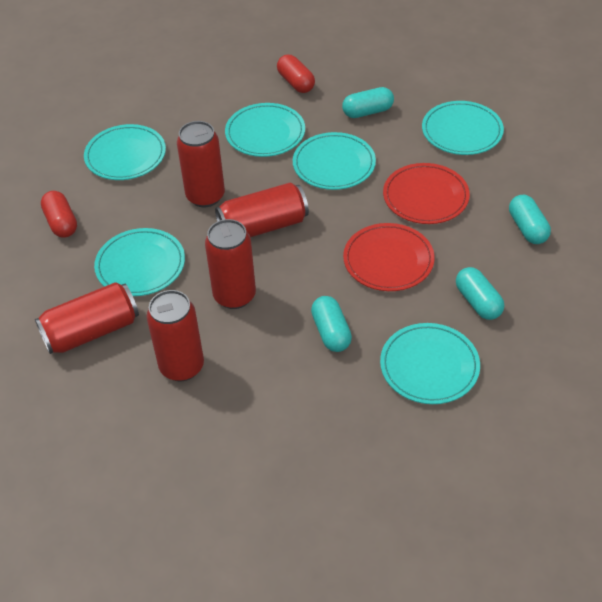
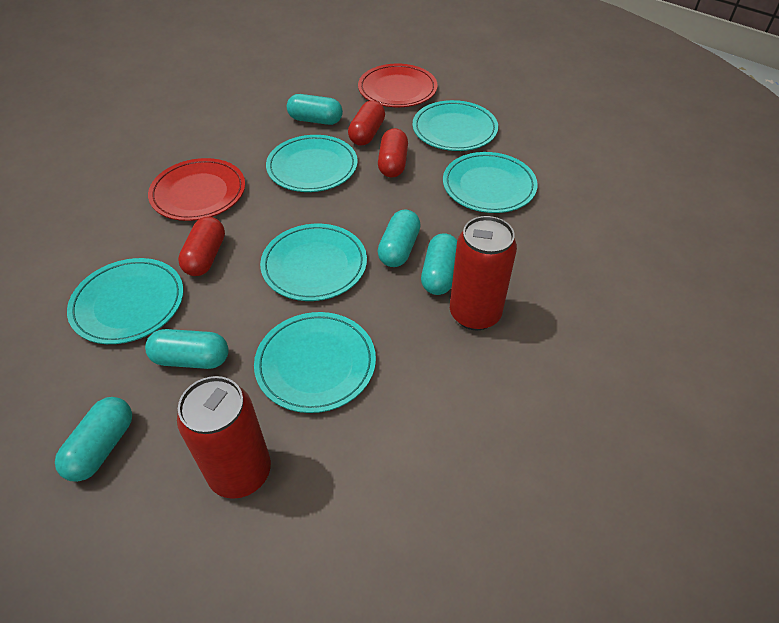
red can: [35,282,139,354] [147,290,204,381] [177,121,225,207] [205,219,256,309] [215,183,309,237] = 5 -> [177,376,271,499] [450,216,517,331] = 2
red capsule: [41,191,77,238] [277,55,315,93] = 2 -> [178,217,225,276] [348,100,385,146] [378,128,408,178] = 3
turquoise capsule: [311,296,352,352] [342,87,394,118] [456,267,504,320] [509,195,551,244] = 4 -> [55,397,132,482] [145,329,229,369] [287,94,343,125] [378,209,421,267] [421,233,457,295] = 5

